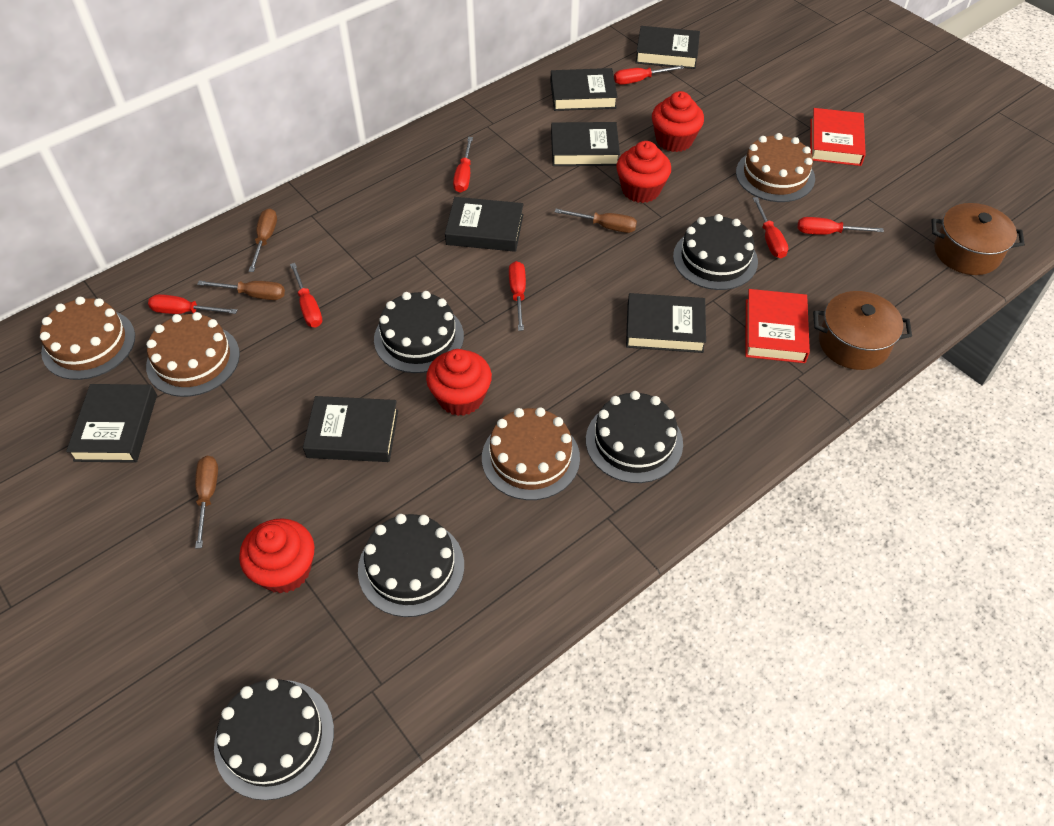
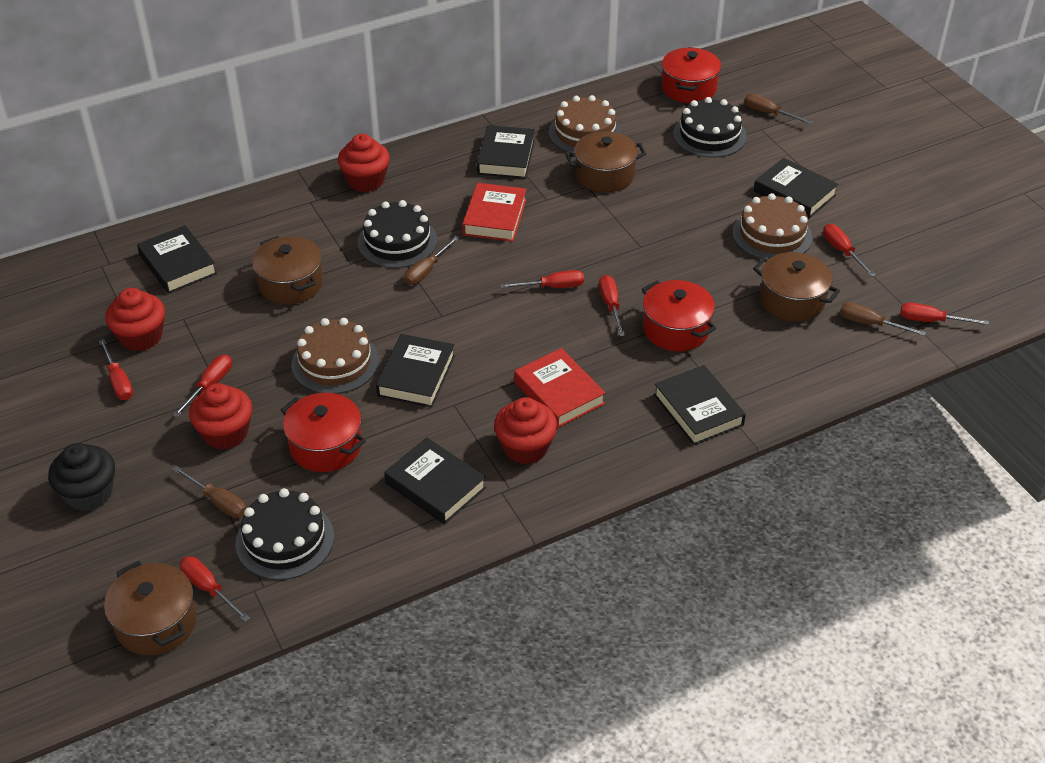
black book: [66,384,157,463] [303,396,398,462] [445,197,523,252] [551,68,618,111] [551,122,620,166] [626,293,706,353] [635,26,700,69] = 7 -> [137,225,217,294] [376,334,455,408] [384,437,486,525] [477,125,535,179] [654,365,746,445] [754,158,838,219] = 6
black cake: [214,678,334,800] [358,514,464,617] [374,291,464,373] [586,391,683,483] [673,214,758,290] = 5 -> [235,488,334,580] [358,200,437,268] [673,97,747,158] = 3
black cupcake: none = 0 -> [48,443,115,511] = 1
brown cake: [40,297,135,380] [146,312,240,397] [482,407,580,500] [736,133,815,202] = 4 -> [291,318,379,394] [549,95,622,153] [732,193,812,259] = 3
brown pot: [813,291,912,370] [931,203,1025,275] = 2 -> [104,561,197,655] [252,236,323,304] [566,131,646,192] [753,252,840,322] = 4
red pot: none = 0 -> [281,393,366,472] [642,280,716,351] [662,47,721,103] = 3

